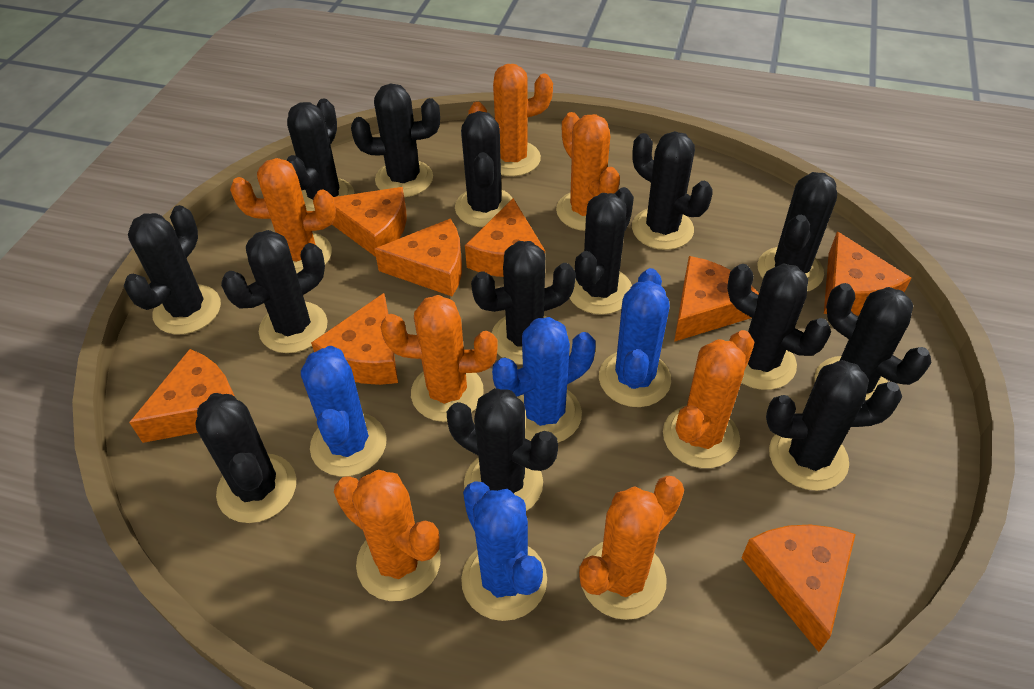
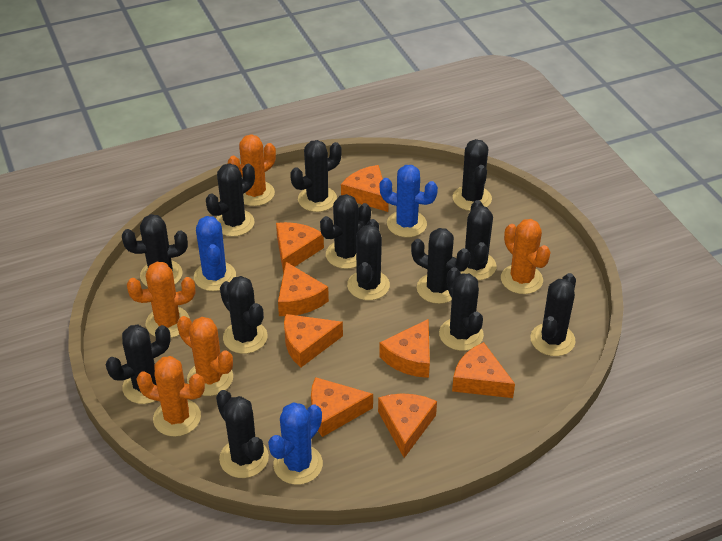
black cactus: [124,205,221,334] [195,393,296,523] [221,230,328,353] [287,99,354,211] [351,83,440,197] [447,388,558,511] [455,111,513,227] [471,241,576,365] [570,187,634,315] [632,131,713,250] [727,263,831,390] [758,172,837,292] [766,360,902,491] [814,283,932,400] = 14 -> [106,325,171,404] [122,214,188,287] [206,163,255,237] [216,390,269,478] [220,276,268,354] [290,140,342,212] [320,194,371,269] [347,219,390,300] [411,228,471,304] [439,267,484,351] [453,139,492,211] [460,200,496,280] [530,273,576,356] = 13
blue cactus: [301,346,387,477] [461,481,547,621] [492,317,596,443] [599,268,671,407] = 4 -> [194,216,236,291] [268,402,323,485] [380,165,438,237] = 3
orange cactus: [230,158,336,273] [334,470,441,601] [380,295,498,422] [468,64,553,176] [556,112,620,231] [579,476,684,620] [663,330,754,468] = 7 -> [127,262,195,338] [136,356,205,437] [177,316,233,396] [228,134,276,206] [501,219,550,294] = 5

